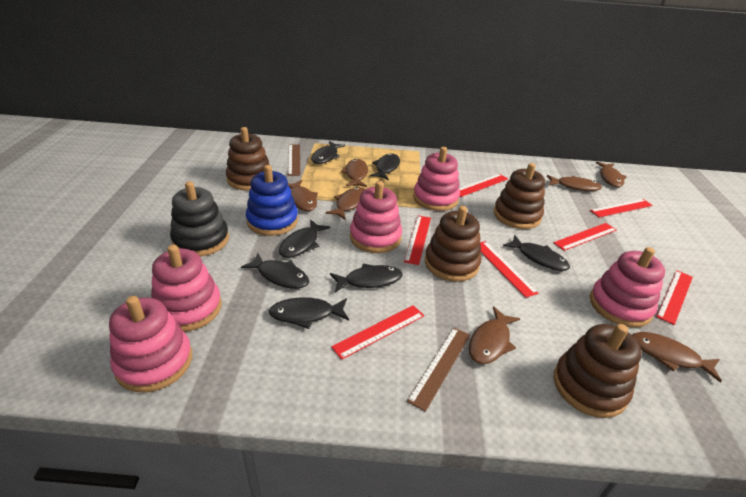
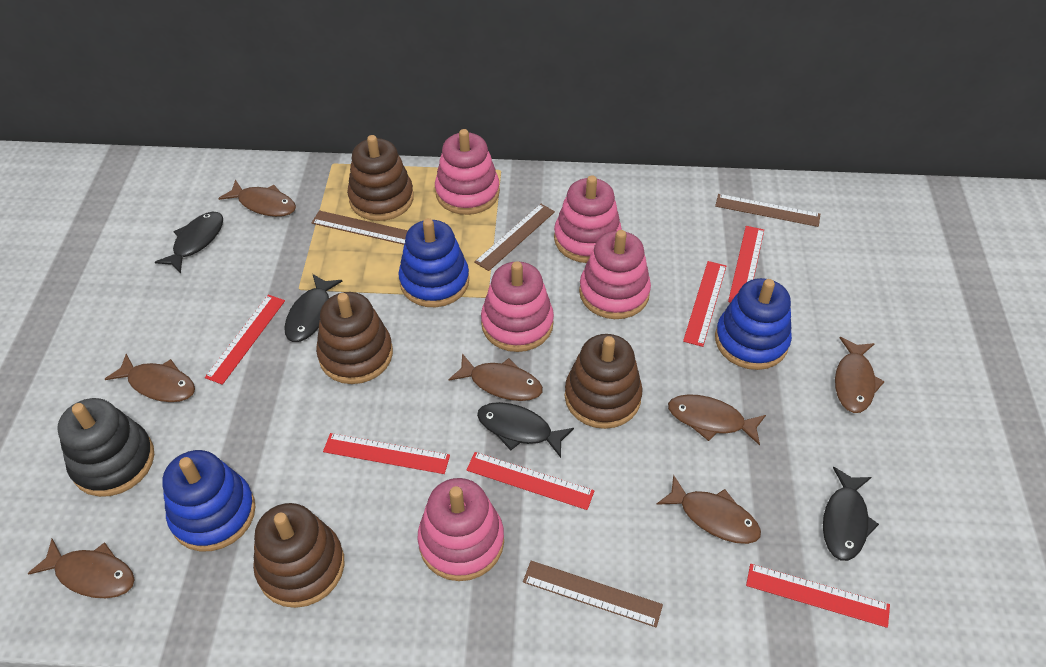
black fish: [241,253,309,289] [269,297,349,329] [279,219,330,258] [311,141,345,164] [330,264,402,292] [370,154,400,180] [503,235,570,271] = 7 -> [155,212,223,273] [284,274,342,342] [477,402,574,458] [823,467,879,561] = 4
blue stacking toy: [246,165,298,236] = 1 -> [162,450,256,552] [398,218,469,307] [715,278,792,370] = 3
brown ruler: [288,144,300,176] [407,327,470,412] = 2 -> [312,210,408,245] [474,204,555,271] [523,561,663,627] [715,194,820,227] = 4
red ruler: [331,305,424,360] [404,215,431,265] [459,174,508,197] [480,241,539,298] [553,223,617,251] [590,199,653,217] [656,270,693,325] = 7 -> [205,295,285,385] [323,433,450,474] [467,452,594,510] [683,261,726,347] [728,226,764,303] [746,564,890,628] = 6

